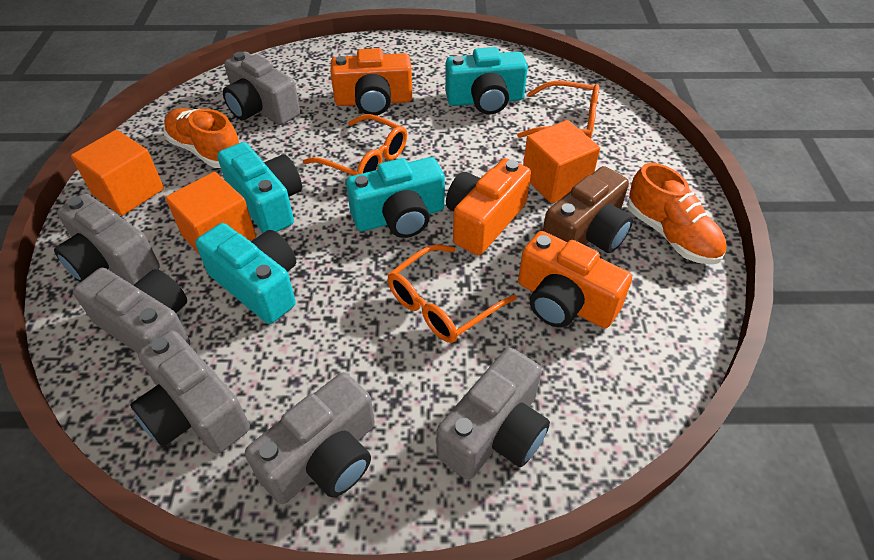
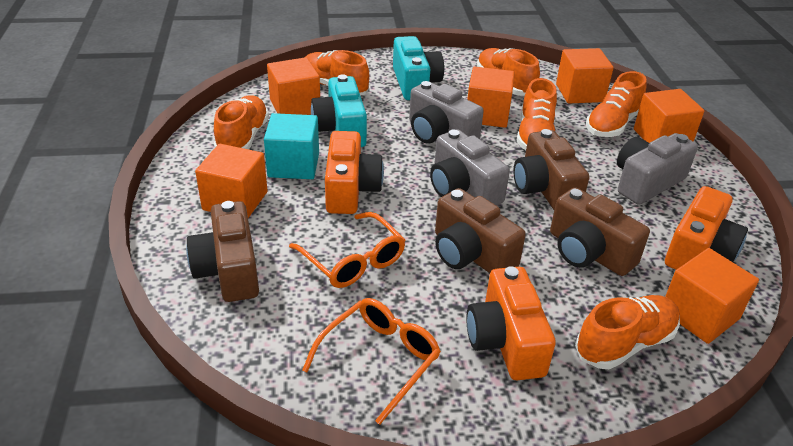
brown camera: [543,166,633,253] = 1 -> [186,201,259,302] [435,188,526,273] [513,129,589,210] [550,187,650,276] = 4
grey camera: [54,193,160,285] [73,268,190,353] [130,330,250,454] [223,51,300,125] [245,372,375,504] [437,348,550,480] = 6 -> [409,81,484,144] [430,129,510,206] [617,133,698,205] = 3
orange cube: [71,130,164,216] [166,172,256,255] [523,120,600,204] = 3 -> [195,144,268,218] [267,57,320,115] [467,67,515,128] [556,48,614,104] [634,89,704,143] [665,248,759,344] = 6
orange glasses: [303,114,407,175] [388,244,517,343] [517,81,599,139] = 3 -> [289,212,405,288] [302,298,441,425] = 2
orange shoe: [164,108,239,168] [627,163,726,265] = 2 -> [214,95,269,149] [306,50,369,96] [477,48,540,96] [517,78,557,151] [575,295,680,369] [586,71,646,137] = 6
turquoise camera: [195,223,296,324] [217,142,302,233] [346,157,445,238] [445,47,528,114] = 4 -> [311,74,367,147] [393,36,444,100] = 2
turquoise cube: none = 0 -> [264,113,319,179] = 1

